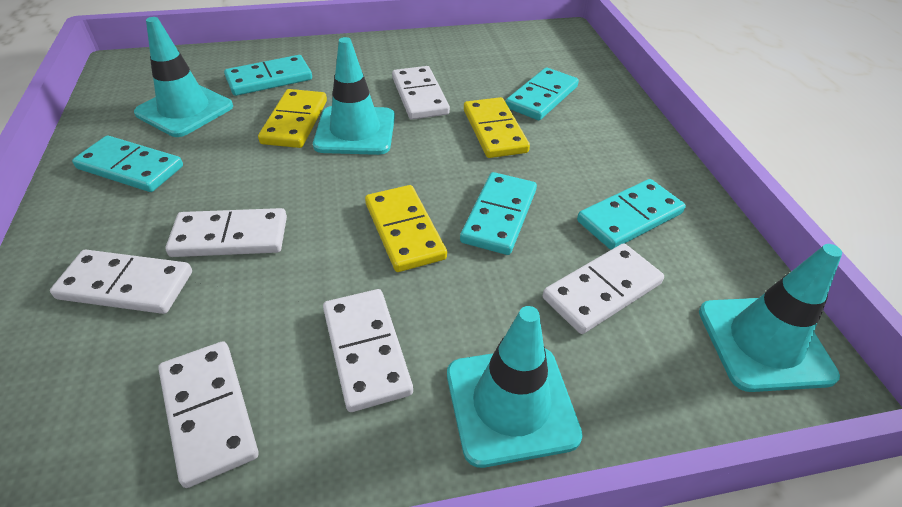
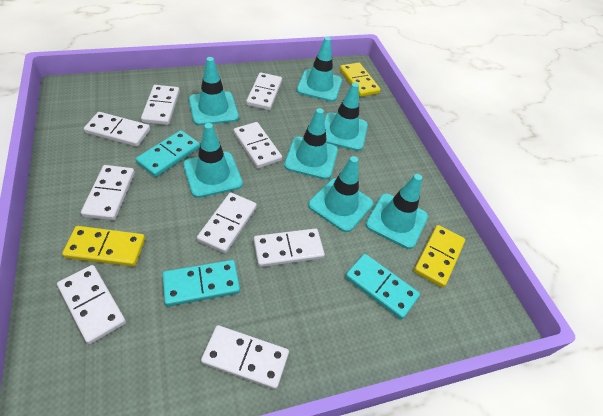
turquoise domino: [72,136,183,192] [224,55,312,96] [460,172,537,255] [506,67,579,120] [577,179,686,250] = 5 -> [136,130,200,177] [162,260,240,306] [345,254,420,320] = 3
turquoise traffic cone: [134,17,233,137] [313,37,395,155] [447,306,583,468] [699,244,842,392] = 4 -> [183,123,243,198] [189,57,239,126] [284,108,338,180] [297,37,342,102] [308,156,373,232] [324,83,368,151] [365,174,428,249] = 7
white domino: [50,250,192,314] [158,341,259,488] [166,208,287,257] [323,289,413,412] [392,66,450,120] [543,243,664,334] = 6 -> [57,265,126,344] [81,165,135,220] [84,112,150,147] [141,85,180,125] [197,192,257,253] [201,325,289,389] [233,122,282,168] [246,72,282,110] [254,228,325,267] = 9

